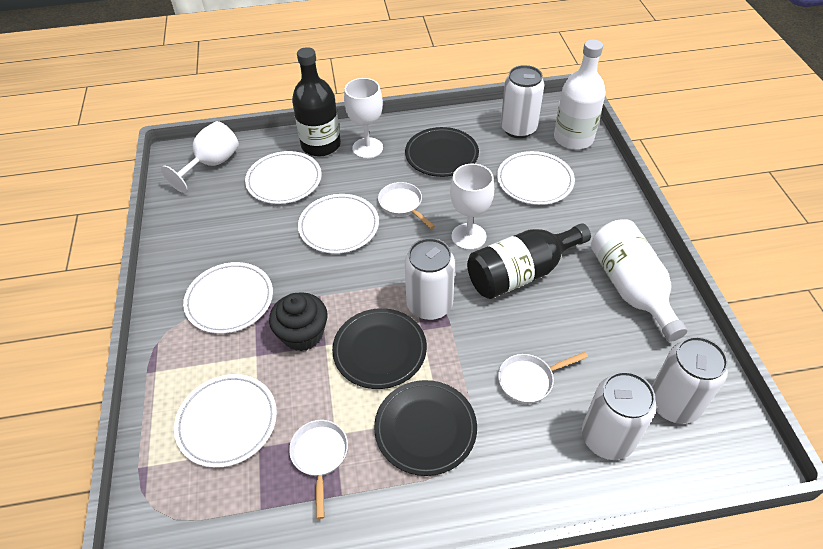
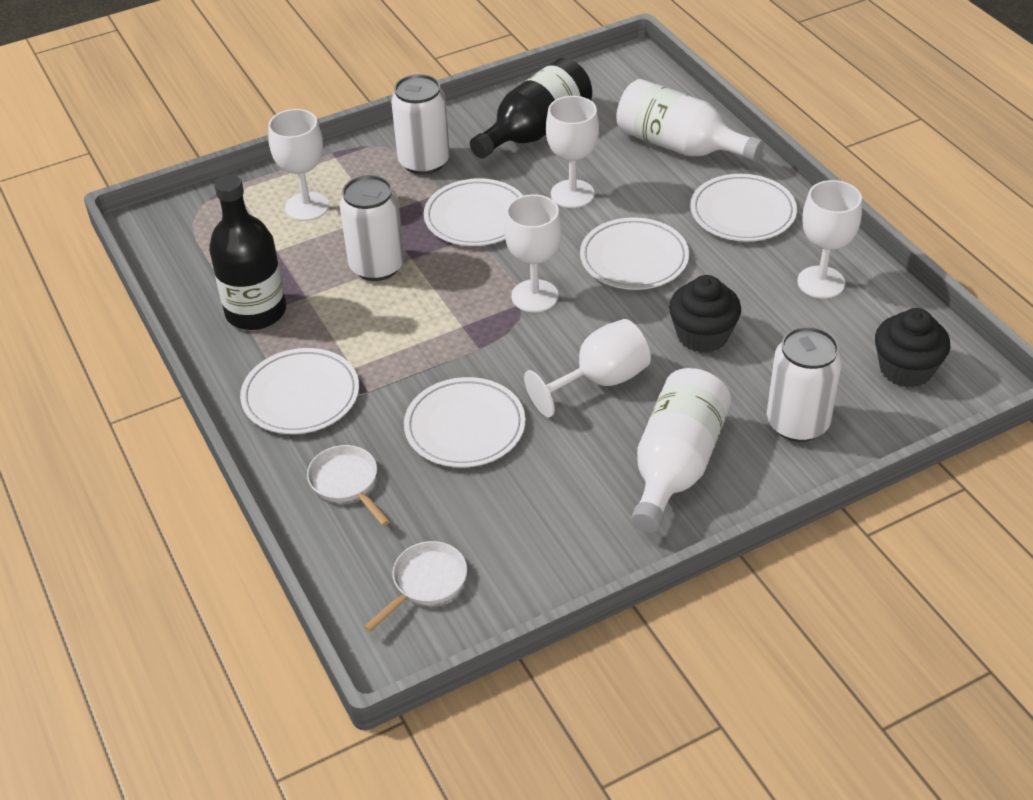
black cupcake: [269,292,328,351] = 1 -> [669,275,741,353] [875,308,950,388] = 2
black plate: [332,308,427,389] [374,380,477,476] [405,127,479,177] = 3 -> none = 0
white can: [405,238,455,320] [501,65,545,138] [582,371,656,460] [652,336,728,424] = 4 -> [339,175,405,281] [391,74,450,175] [767,327,842,442] = 3
white goblet: [161,121,239,193] [344,78,383,159] [450,164,494,250] = 3 -> [268,109,329,221] [504,194,562,312] [524,319,651,417] [546,96,599,208] [797,180,862,298] = 5
white pan: [289,420,348,519] [378,182,435,229] [498,352,588,404] = 3 -> [307,445,390,526] [364,541,467,632] = 2

